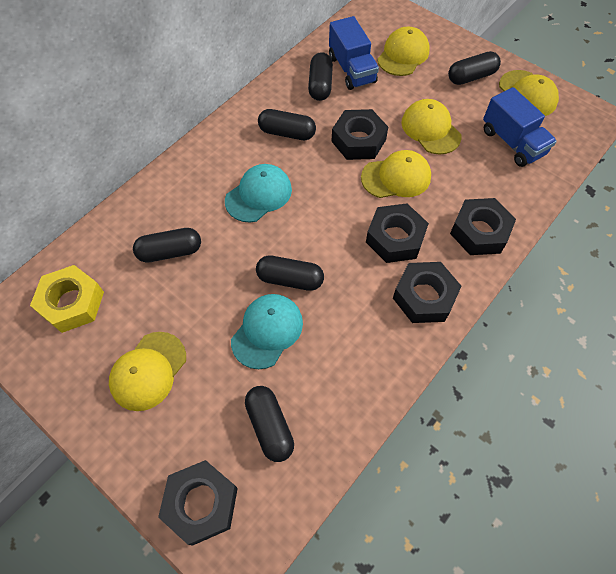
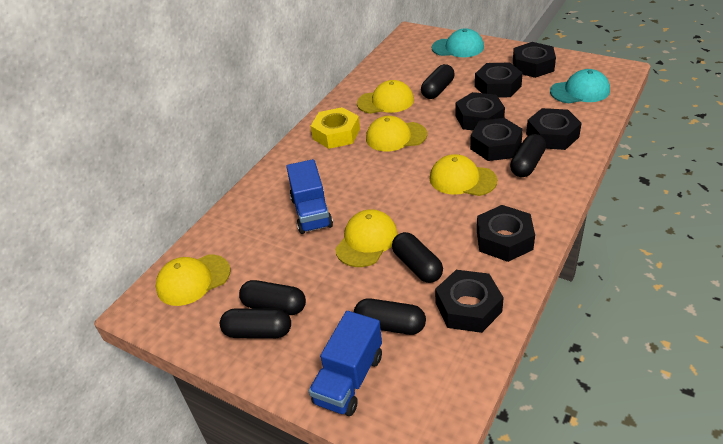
black nut: [158,460,238,545] [331,109,388,160] [366,203,429,263] [393,262,461,323] [450,198,516,255] = 5 -> [435,270,504,333] [455,92,505,130] [470,118,523,161] [475,63,523,97] [477,205,535,262] [513,42,556,78] [526,108,582,150] = 7

